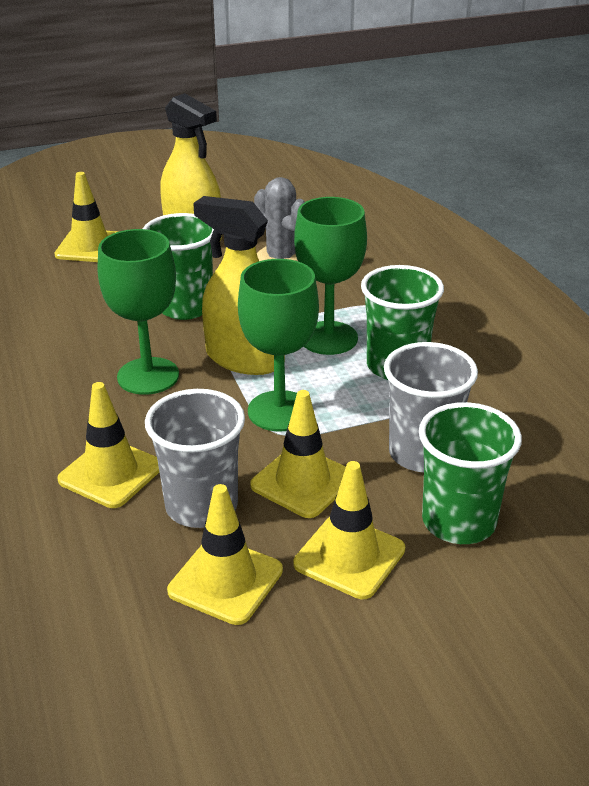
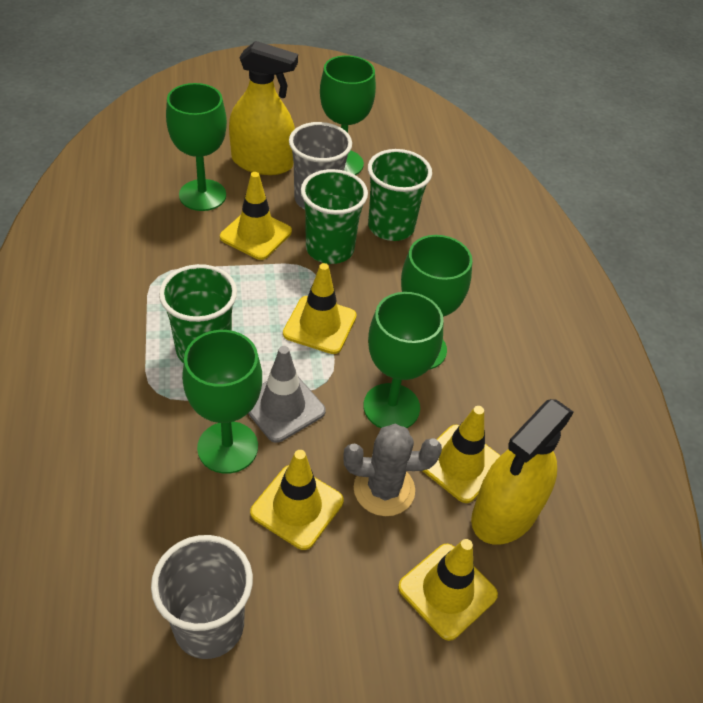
green goblet: [98,229,179,395] [238,259,319,431] [294,197,367,355] = 3 -> [166,83,227,211] [182,330,262,474] [320,55,376,175] [363,292,444,428] [401,235,472,370] = 5
grey traffic cone: none = 0 -> [248,346,326,443] = 1

